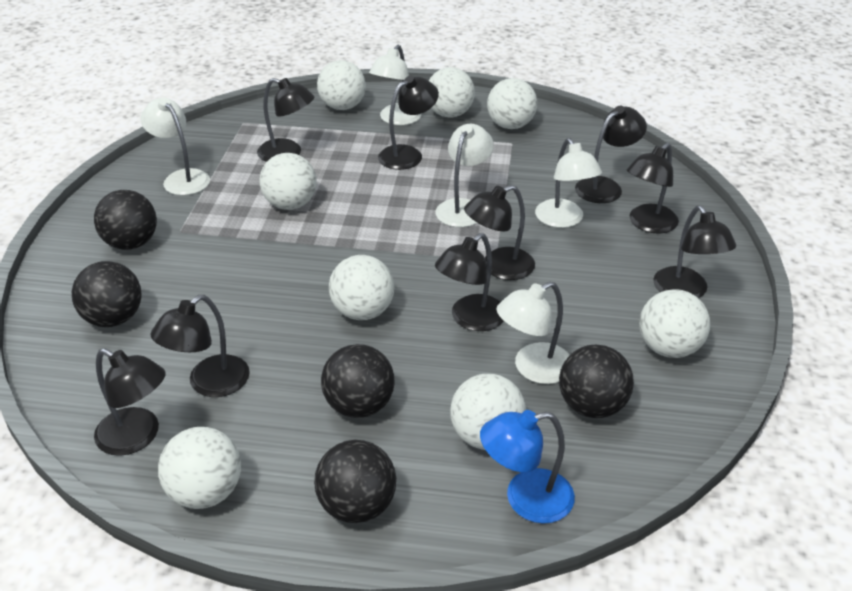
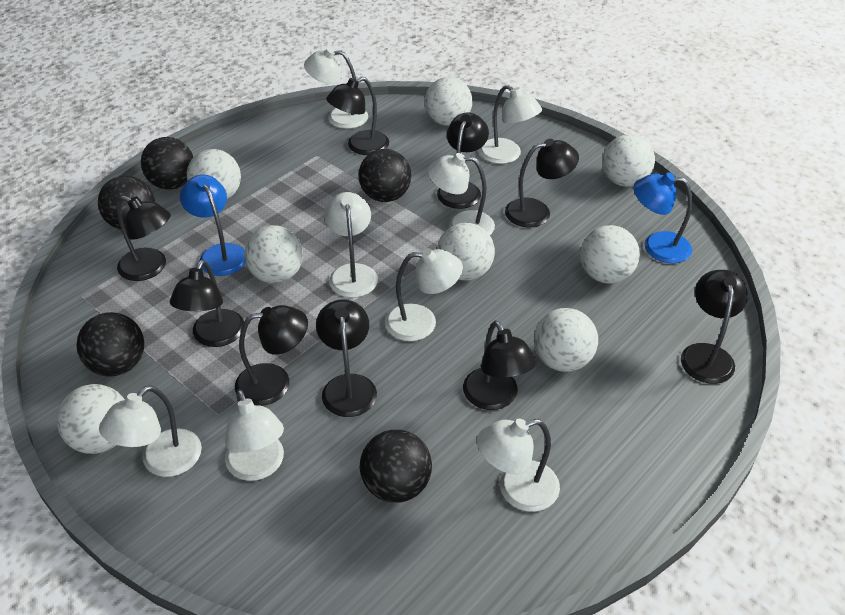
blue lamp: [480,410,575,524] = 1 -> [180,175,246,276] [633,173,692,263] = 2
white lamp: [141,97,210,195] [369,45,421,125] [436,124,494,227] [496,282,570,384] [535,138,602,228] = 5 -> [99,385,202,477] [225,389,284,481] [304,47,368,129] [324,192,378,298] [385,248,463,341] [427,153,495,235] [477,419,560,512] [479,85,542,164] = 8

